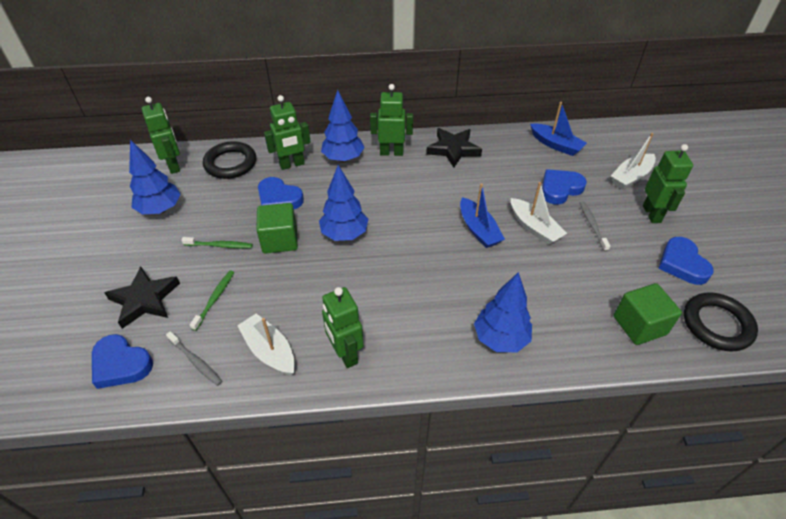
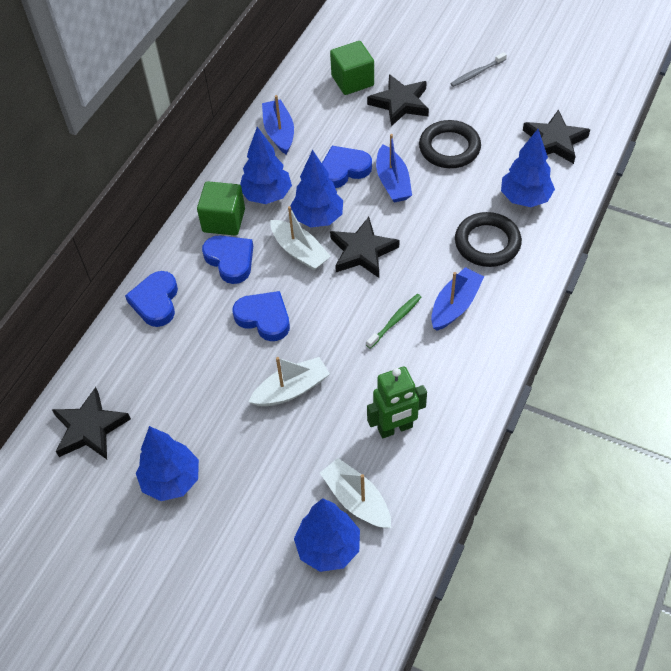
black star: [105,266,180,329] [426,128,482,167] = 2 -> [52,387,131,459] [330,217,399,278] [367,74,429,126] [523,109,590,164] = 4
blue boat: [460,183,505,248] [530,102,587,156] = 2 -> [262,95,294,155] [376,134,412,203] [431,267,484,331] = 3
blue tree: [129,140,181,214] [319,165,368,241] [321,90,365,162] [474,272,532,352] = 4 -> [136,426,199,501] [240,127,292,204] [290,150,343,228] [294,498,360,572] [501,129,555,207] = 5
green robot: [142,97,180,174] [264,95,311,170] [322,287,364,368] [370,84,413,156] [643,144,693,223] = 5 -> [367,367,427,438] = 1
green toothbrush: [181,237,253,249] [190,270,234,331] = 2 -> [366,294,421,349] = 1
grey toothbrush: [166,331,222,386] [580,201,610,251] = 2 -> [450,52,507,87] = 1

